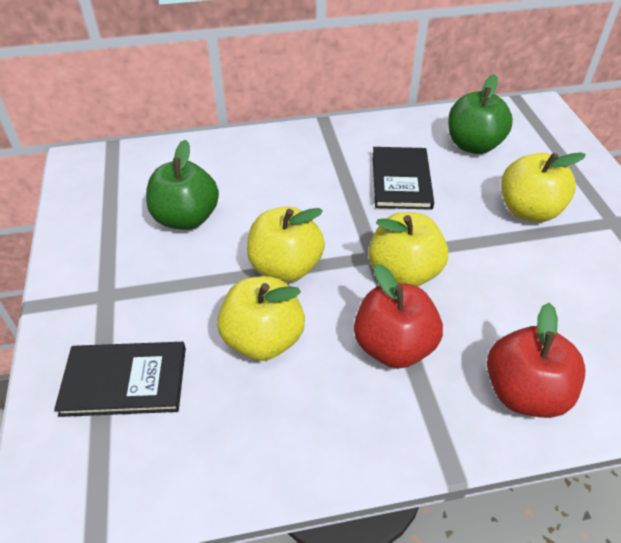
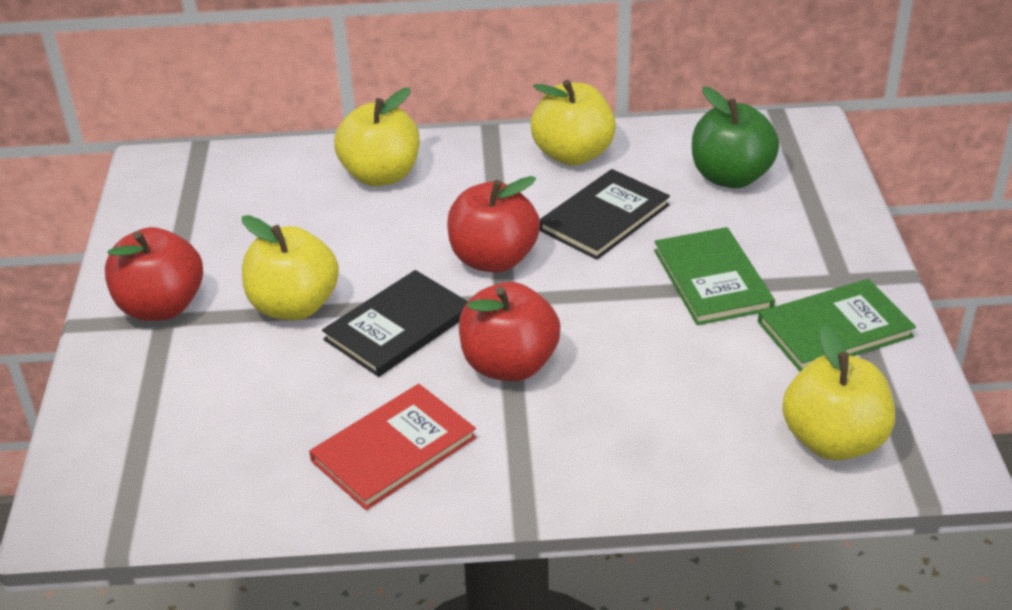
green apple: [146,140,219,230] [448,74,513,154] = 2 -> [692,87,779,188] = 1
green book: none = 0 -> [654,227,775,325] [758,279,916,372] = 2
red apple: [354,264,443,368] [487,303,586,418] = 2 -> [105,227,203,321] [447,176,540,272] [459,282,561,381] = 3
red book: none = 0 -> [309,384,476,510] = 1

